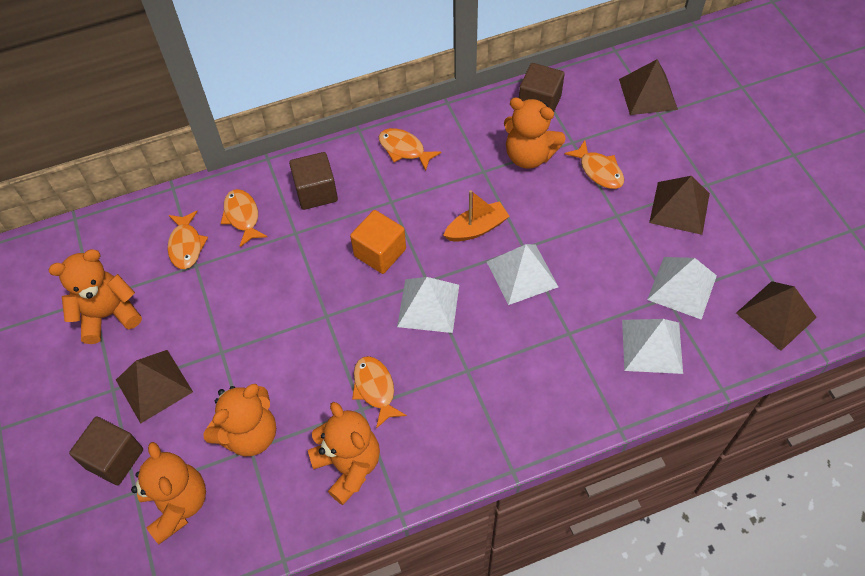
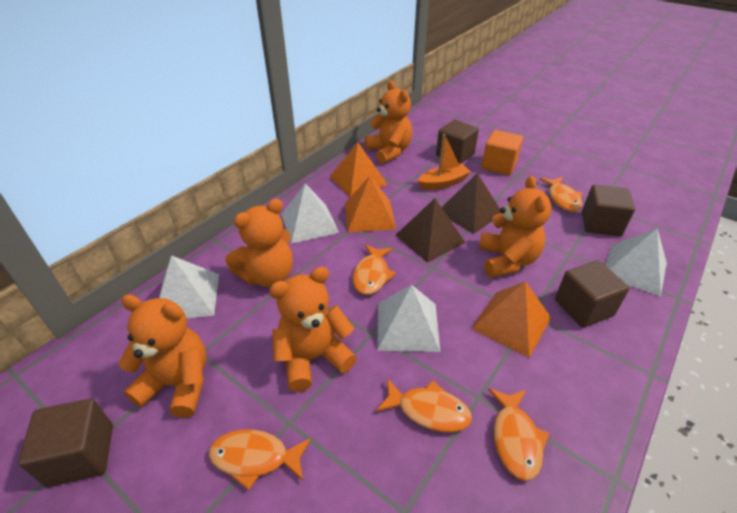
brown cube: [69,417,143,485] [289,152,338,210] [519,63,565,112] = 3 -> [18,399,113,487] [436,120,479,164] [555,260,629,328] [582,185,635,237] = 4
brown pyramid: [116,350,193,424] [619,59,678,115] [649,176,710,235] [736,281,817,351] = 4 -> [396,198,466,263] [442,173,501,234] = 2
orange pyramid: none = 0 -> [330,142,388,197] [345,176,396,232] [471,281,551,358] = 3

